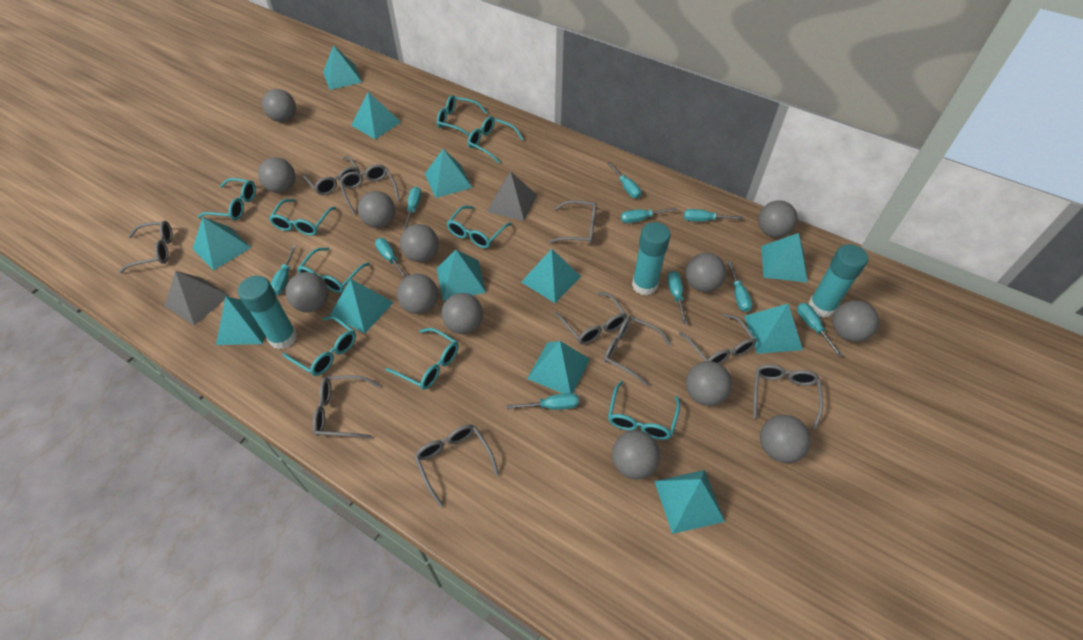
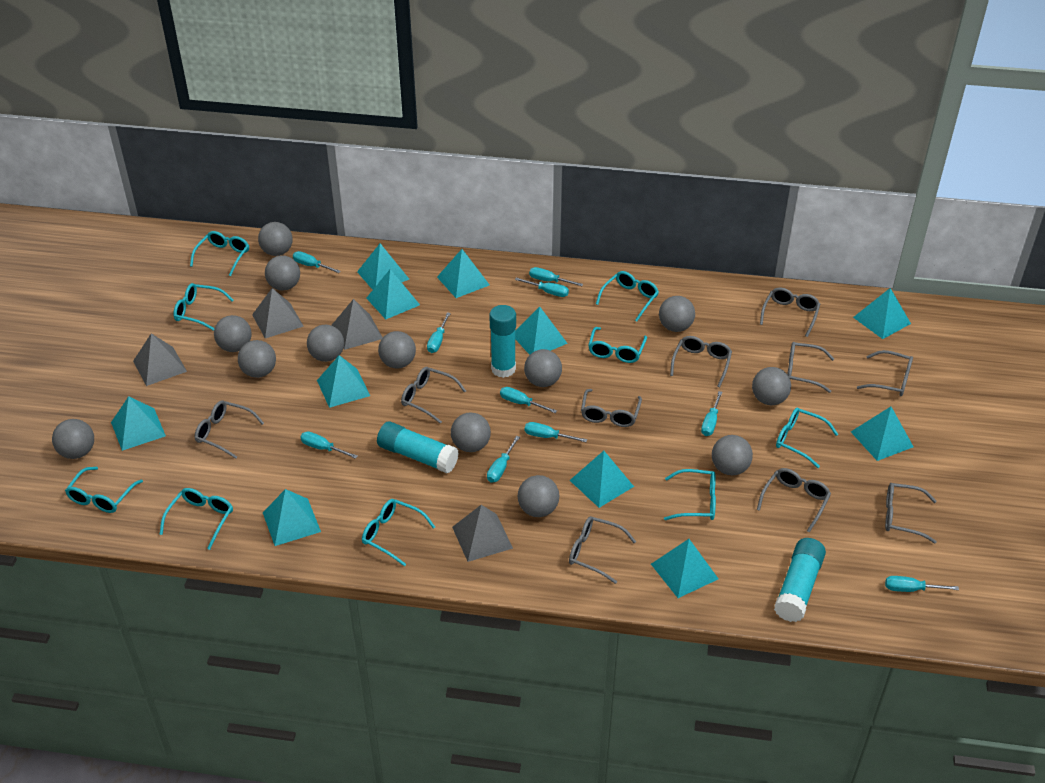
grey pyramid: [165,271,230,326] [487,172,537,221] = 2 -> [133,333,187,386] [252,288,304,338] [332,299,383,350] [452,505,513,562] = 4
turquoise pyramid: [192,217,251,271] [216,296,265,345] [323,45,362,90] [330,279,394,334] [351,92,401,139] [425,149,472,198] [437,250,486,301] [521,249,581,303] [527,341,590,394] [654,470,725,534] [744,304,803,354] [761,233,808,283] = 12 -> [111,396,166,451] [263,489,321,546] [317,355,370,408] [357,243,409,290] [366,269,420,319] [437,249,490,298] [515,306,568,355] [569,451,634,508] [651,539,718,598] [851,407,914,461] [853,288,911,339] = 11

